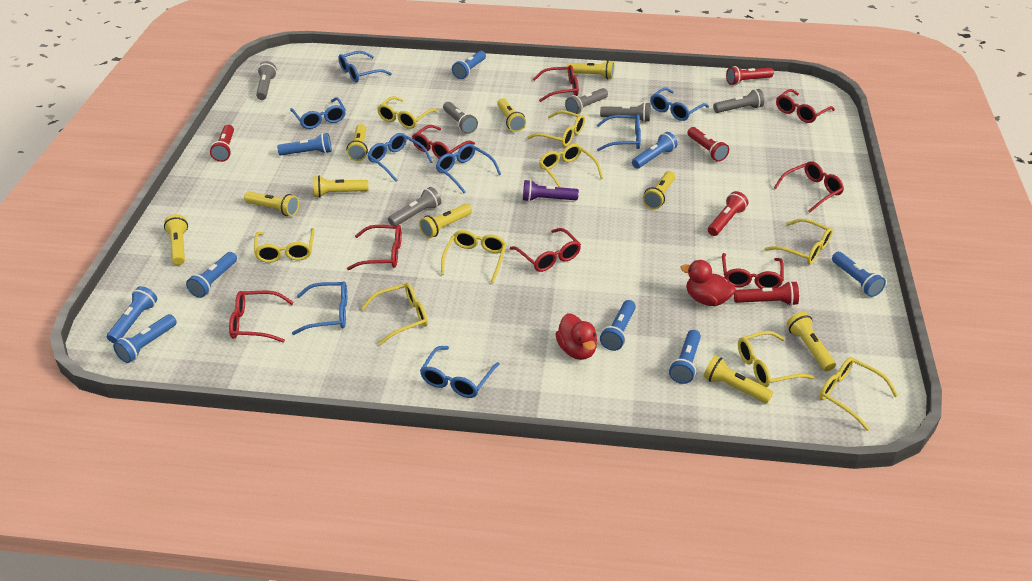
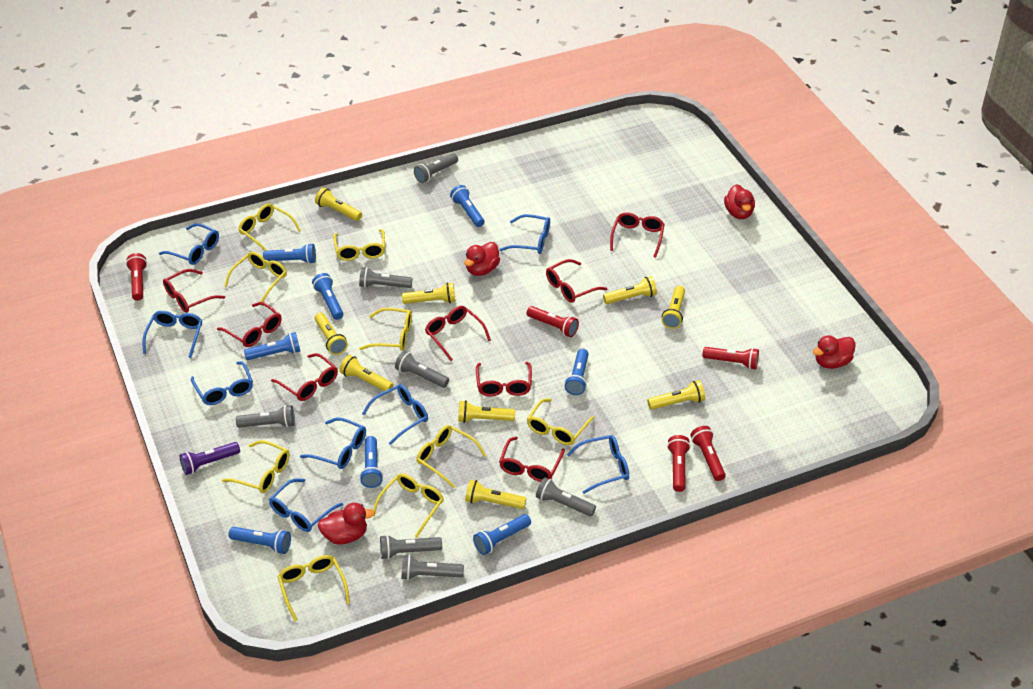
blue flashlight: [107,286,157,343] [113,314,177,363] [186,252,237,298] [277,133,332,155] [452,51,486,79] [600,300,636,351] [632,132,677,169] [669,330,701,384] [832,252,886,297] = 9 -> [229,527,291,554] [244,332,300,360] [263,243,316,264] [312,273,343,320] [359,436,383,488] [450,185,484,227] [473,514,531,555] [565,349,589,395] = 8
grey flashlight: [256,61,277,100] [388,187,441,226] [443,102,478,134] [565,88,608,114] [600,102,651,122] [713,89,764,113] = 6 -> [236,405,295,428] [359,267,413,288] [380,535,442,559] [395,351,449,388] [401,555,464,580] [414,153,458,183] [536,477,596,516] = 7
red duck: [555,313,597,360] [680,260,736,306] = 2 -> [317,503,375,545] [464,242,500,276] [724,184,755,219] [813,336,856,369] = 4
yellow flashlight: [164,214,188,265] [244,191,299,216] [313,175,369,197] [346,124,368,161] [419,204,472,238] [497,98,526,132] [567,60,614,79] [643,171,675,209] [704,356,773,403] [786,312,836,371] = 10 -> [315,188,362,221] [315,312,348,355] [340,355,393,391] [402,282,455,304] [458,400,515,423] [465,480,527,509] [603,276,657,304] [647,380,705,410] [662,286,685,329] = 9

